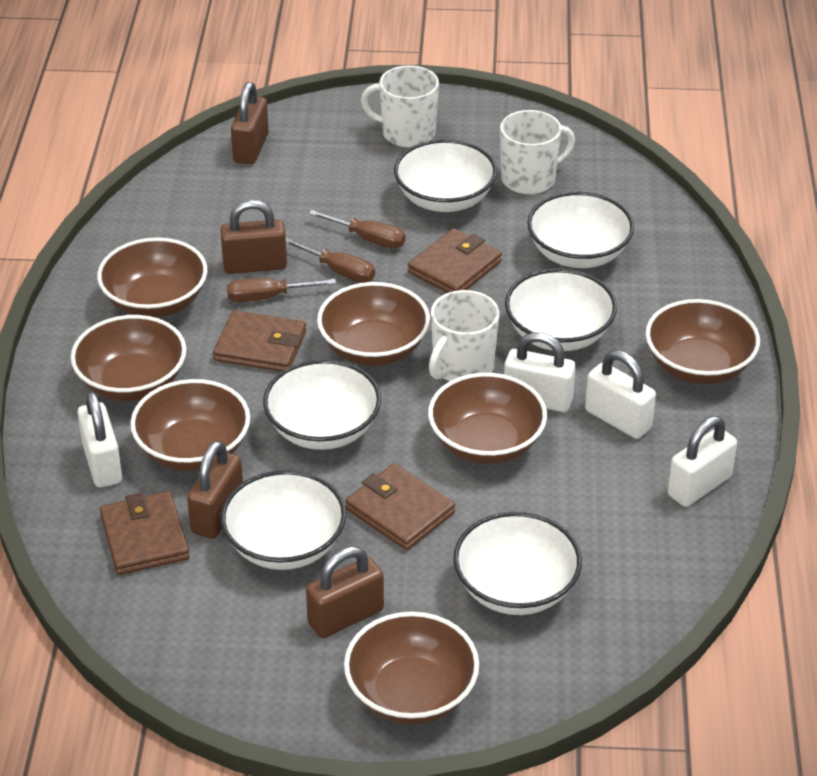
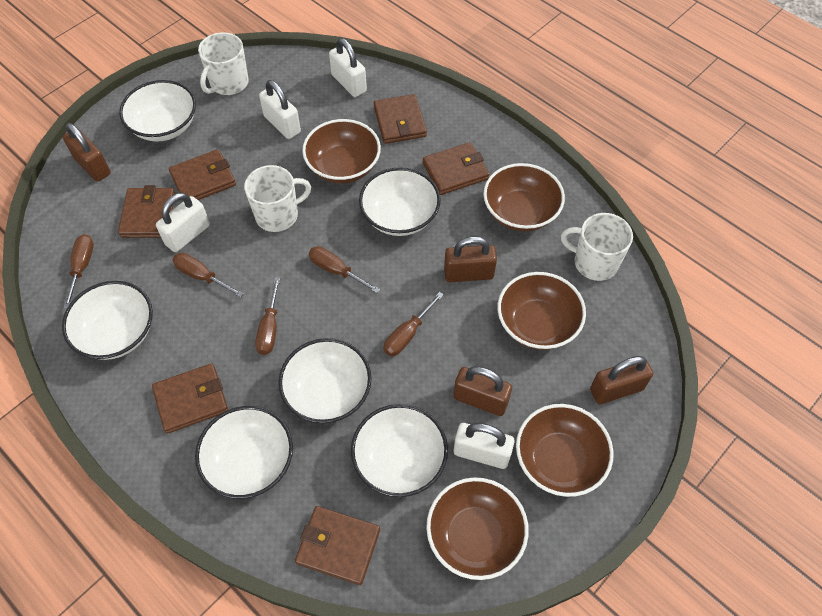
brown bowl: [71,315,186,401] [97,237,207,317] [130,379,250,471] [317,282,430,366] [344,612,479,724] [428,373,547,464] [646,299,760,384] = 7 -> [302,119,381,183] [426,477,529,580] [483,163,565,231] [498,272,586,350] [516,404,614,497] = 5
brown screwdriver: [227,278,336,302] [286,238,375,283] [308,210,406,249] = 3 -> [63,234,94,308] [173,253,244,298] [255,277,280,355] [309,246,380,293] [383,292,444,356] = 5
brown wallet: [100,491,190,575] [213,310,306,372] [345,463,455,550] [408,228,502,293] = 4 -> [118,185,175,238] [152,363,228,434] [169,149,236,200] [295,506,380,585] [374,94,427,144] [423,142,489,195] = 6

